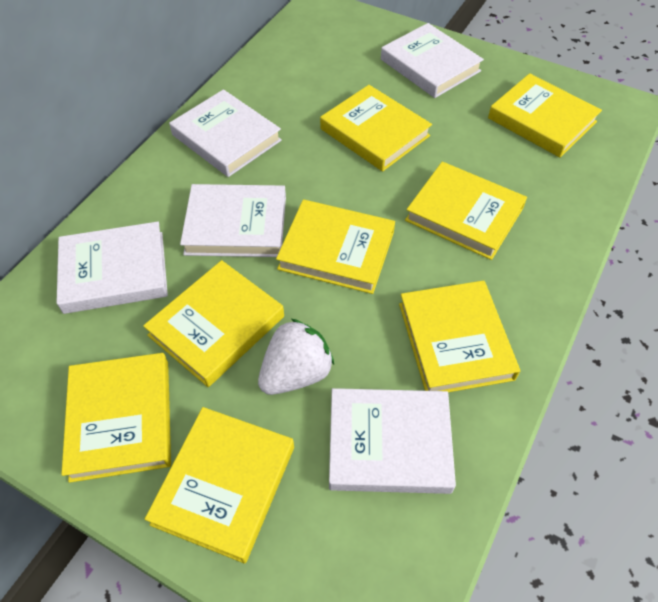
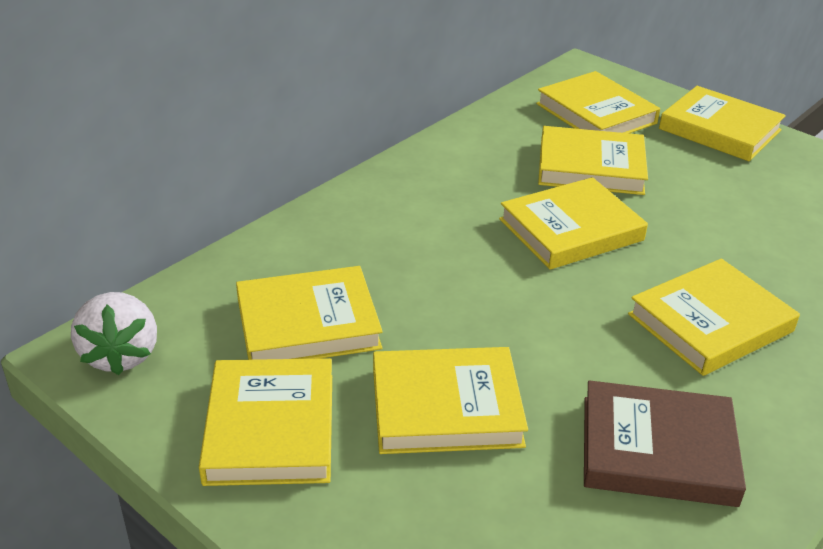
brown book: none = 0 -> [584,380,746,507] = 1
white book: [57,222,168,314] [169,89,282,177] [180,184,286,257] [329,388,456,494] [381,23,484,98] = 5 -> none = 0

